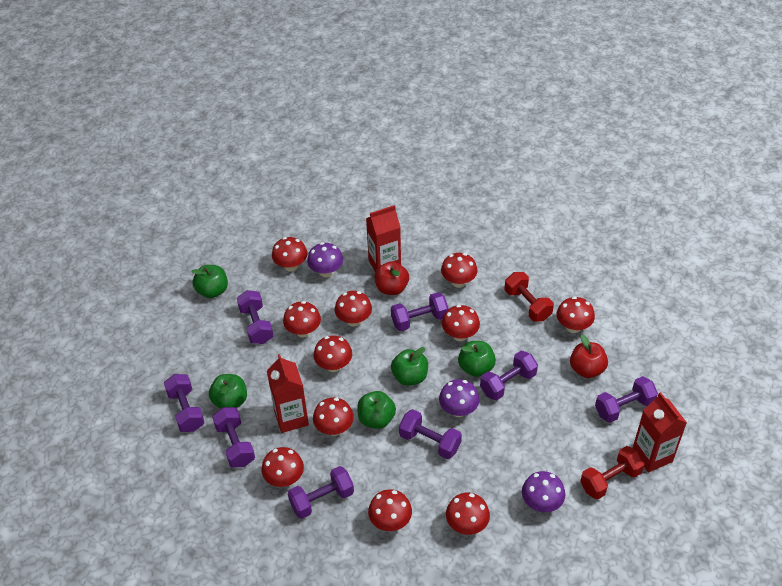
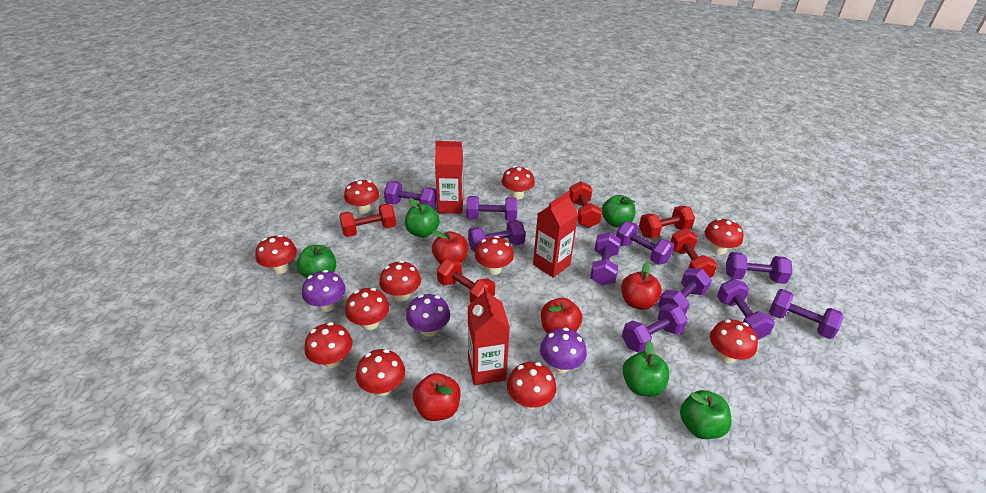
purple dumbbell: [164,374,205,432] [212,407,255,468] [237,290,273,344] [288,466,354,519] [391,292,448,331] [399,409,462,459] [480,351,538,400] [595,376,658,423] = 8 -> [384,181,437,209] [466,196,517,221] [468,220,525,252] [590,232,621,285] [616,221,674,265] [622,303,688,353] [658,268,712,314] [717,279,775,340] [726,252,792,284] [769,289,844,339] = 10
red apple: [374,261,409,295] [570,334,608,378] = 2 -> [413,373,461,421] [432,231,468,264] [541,298,582,334] [621,262,662,310] = 4
red dumbbell: [504,272,554,322] [580,446,645,500] = 2 -> [339,203,396,237] [437,258,495,303] [569,181,602,228] [639,206,695,239] [671,228,717,278] = 5

